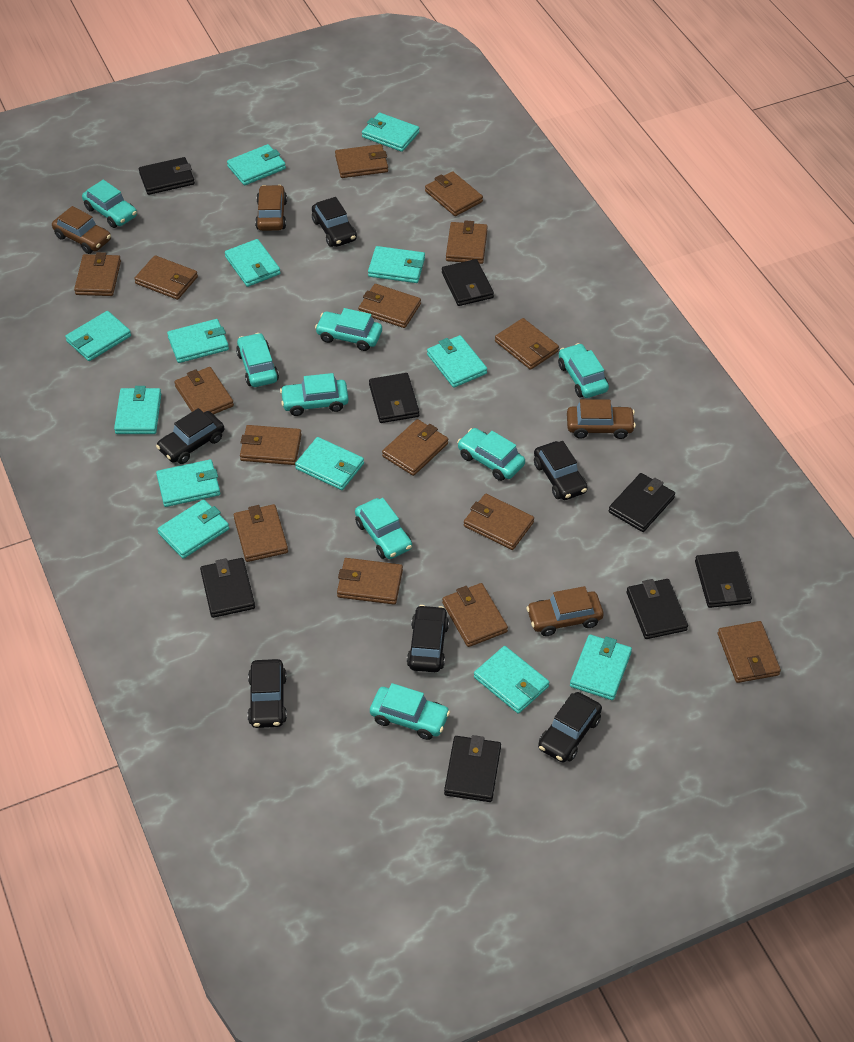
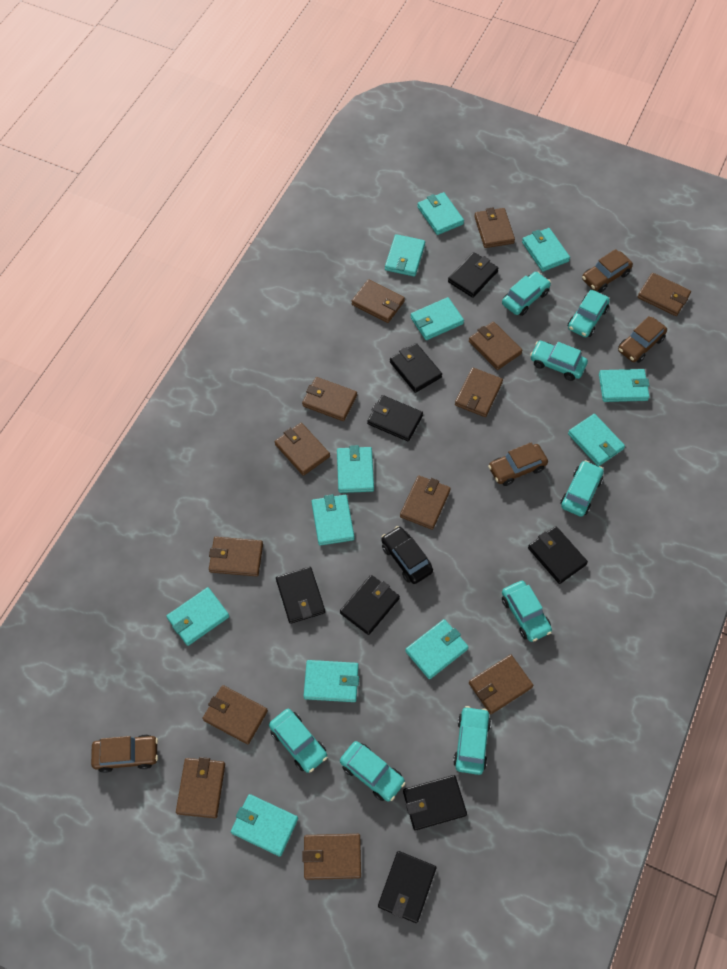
black car: [156,408,224,464] [247,659,287,728] [312,197,357,247] [407,605,449,672] [534,441,588,500] [538,692,602,763] = 6 -> [381,526,433,584] = 1
brown wallet: [74,252,121,296] [134,255,198,300] [175,367,234,415] [234,504,288,562] [240,425,302,465] [335,144,388,178] [337,558,403,604] [358,284,421,328] [382,419,448,476] [425,171,483,216] [442,583,508,647] [446,220,488,264] [464,494,534,550] [495,318,559,370] [718,621,781,683] = 15 -> [176,757,225,818] [203,685,268,744] [209,537,263,577] [275,423,330,476] [302,377,357,421] [302,834,361,880] [352,279,405,323] [400,475,451,530] [455,368,503,417] [469,322,522,370] [469,655,533,714] [474,208,515,248] [637,273,691,316] = 13
turquoise wallet: [65,311,131,361] [114,386,161,434] [156,459,220,507] [157,499,229,559] [167,319,229,363] [225,239,280,287] [227,144,286,185] [295,437,364,490] [362,113,419,152] [368,246,425,283] [427,335,487,388] [474,646,549,714] [570,635,632,700] = 13 -> [166,587,229,646] [231,794,298,856] [304,660,359,702] [311,494,355,546] [337,445,374,493] [385,234,425,277] [405,619,468,679] [410,297,464,340] [417,192,464,235] [522,228,570,272] [568,414,625,466] [599,369,650,402] = 12

